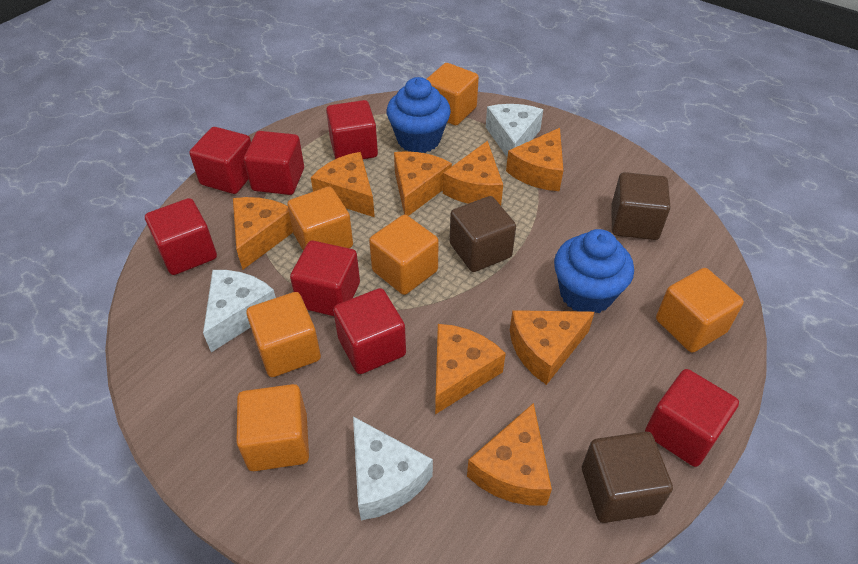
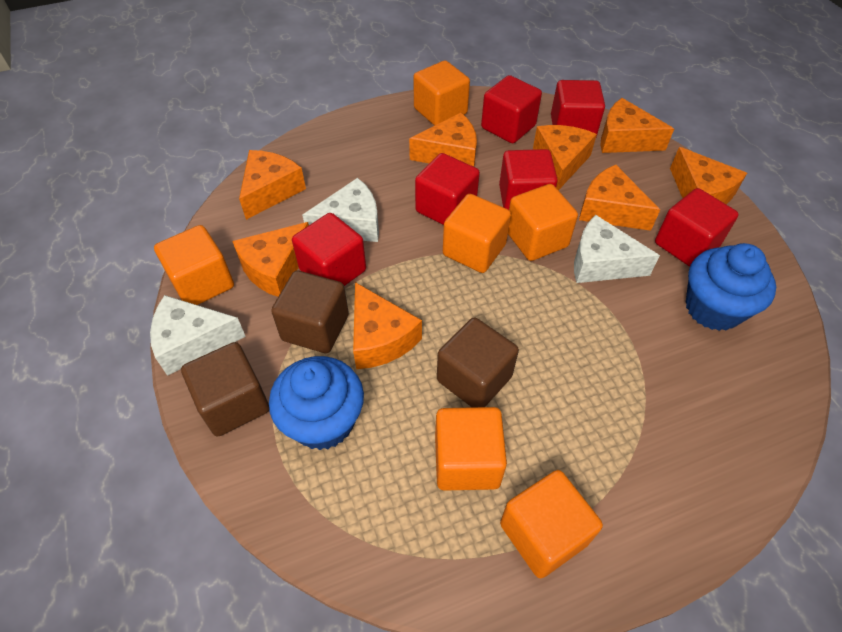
red cube: [145,198,217,275] [189,127,251,194] [244,131,304,195] [290,241,360,316] [326,100,378,159] [333,288,406,374] [645,369,739,467] = 7 -> [292,213,366,286] [415,153,480,225] [481,75,542,143] [499,149,558,210] [551,80,605,137] [655,188,739,267] = 6

